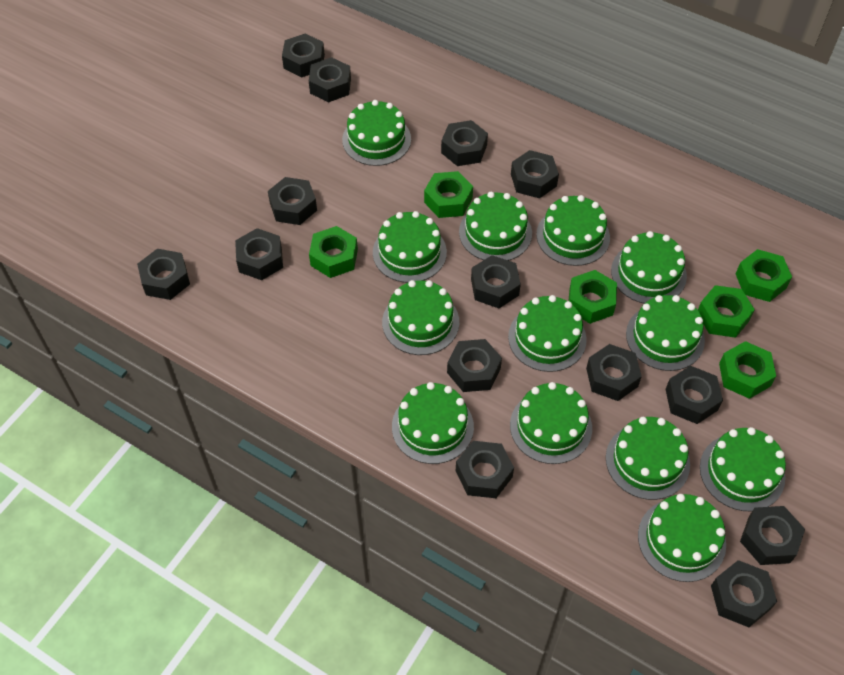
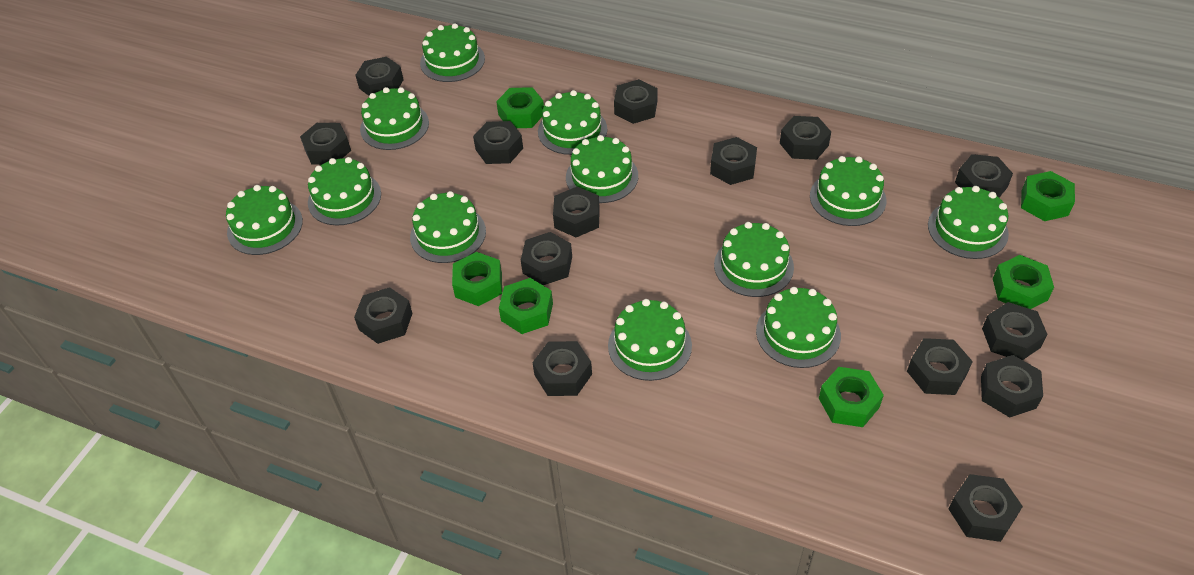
black nut: [137,249,190,300] [235,228,283,280] [268,177,317,225] [282,33,325,78] [309,57,351,102] [441,120,488,166] [447,339,502,392] [456,441,514,498] [471,255,521,308] [511,150,559,198] [586,344,642,401] [665,366,723,424] [711,560,777,627] [740,506,805,565] = 14 -> [300,123,351,165] [354,287,413,344] [355,57,404,96] [473,121,523,164] [521,232,572,285] [532,341,592,396] [553,187,600,237] [614,79,657,124] [710,137,757,185] [780,116,831,160] [907,338,973,395] [948,474,1023,542] [955,154,1013,197] [981,355,1043,417] [982,302,1048,360] = 15
green cake: [342,100,411,166] [373,211,447,283] [382,280,459,355] [392,382,474,464] [459,192,532,261] [508,295,587,372] [510,382,592,464] [536,195,610,266] [606,417,690,500] [611,231,687,304] [626,295,705,371] [638,494,726,582] [700,427,786,511] = 13 -> [226,185,303,255] [308,157,381,225] [360,87,429,150] [410,191,486,263] [420,23,485,82] [538,90,607,155] [566,135,638,203] [608,299,692,381] [714,222,794,297] [756,287,841,368] [810,156,886,226] [928,186,1009,259] = 12

